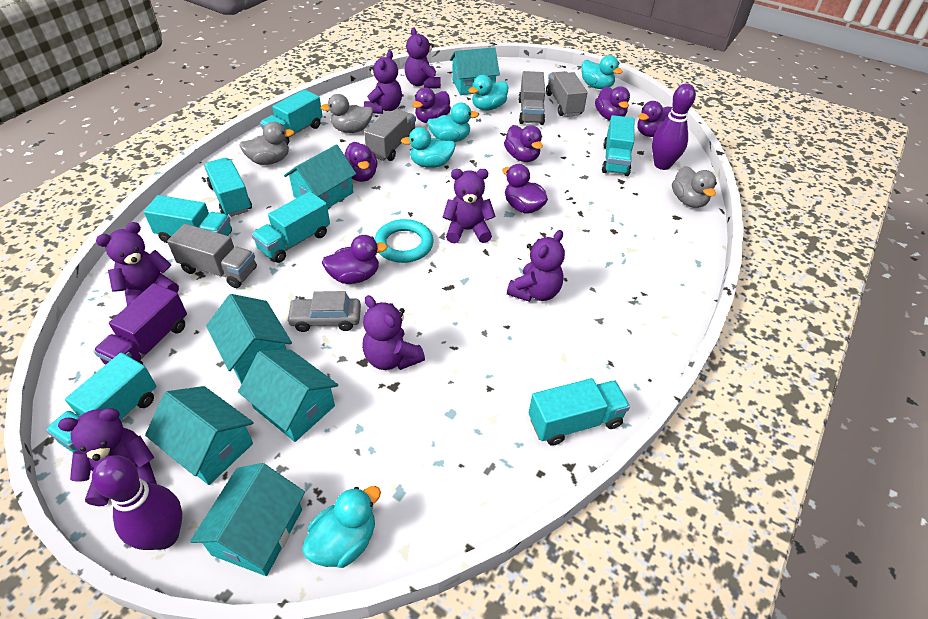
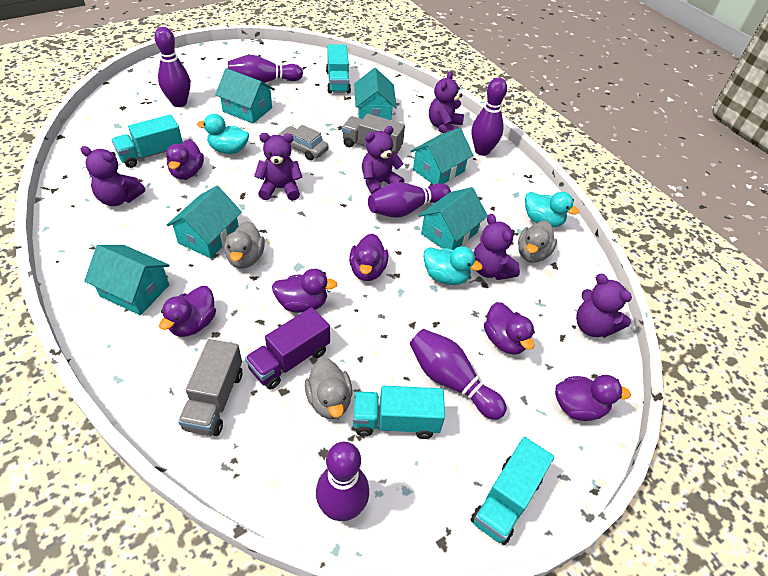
grey truck: [167,224,257,288] [364,110,416,161] [518,71,545,125] [546,71,588,117] = 4 -> [178,339,242,436] [342,114,405,154] = 2
purple bowling pin: [92,456,182,550] [652,83,696,170] = 2 -> [154,27,190,107] [228,55,303,83] [316,442,369,521] [368,182,451,217] [410,329,507,420] [472,77,507,156] = 6
purple duck: [322,235,388,284] [344,142,377,182] [412,87,451,123] [502,164,548,214] [504,125,543,162] [595,86,630,120] [637,101,672,137] = 7 -> [159,286,216,337] [166,139,204,180] [272,269,337,313] [349,233,388,281] [484,302,535,355] [555,375,631,421] = 6
purple teddy bear: [58,408,157,506] [96,222,179,306] [362,295,425,370] [364,50,402,114] [405,27,441,89] [442,169,496,243] [507,230,565,302] = 7 -> [80,146,145,206] [254,133,302,201] [362,126,404,194] [429,71,464,133] [473,214,520,280] [576,274,632,337] = 6
turquoise duck: [302,486,381,568] [401,127,456,168] [427,103,479,142] [468,75,508,110] [581,55,623,89] = 5 -> [197,114,249,154] [423,246,483,285] [525,192,579,228] = 3
turquoise ring: [374,219,434,263] = 1 -> none = 0
turquoise truck: [46,353,157,452] [144,195,232,243] [204,158,252,217] [251,191,330,263] [260,89,323,145] [529,378,630,446] [602,115,634,176] = 7 -> [112,114,183,168] [326,44,351,94] [353,386,445,439] [471,437,554,545] = 4

